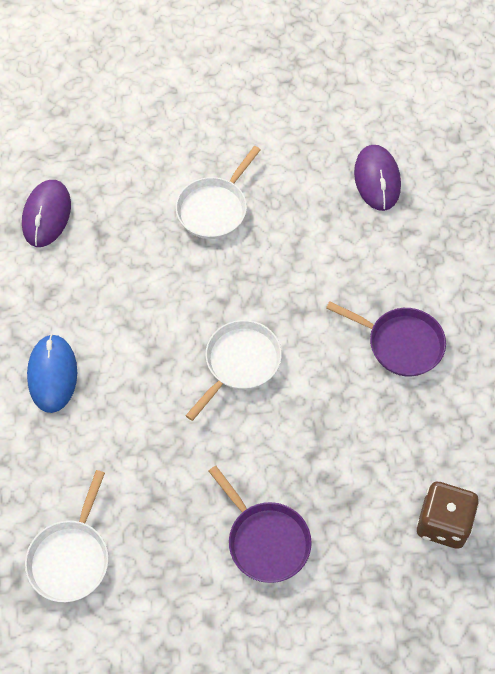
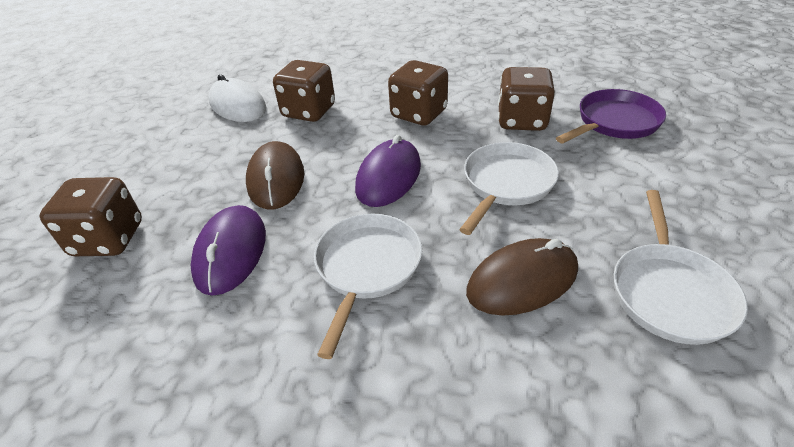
blue mouse: [27,334,77,413] = 1 -> none = 0
brown dice: [416,482,479,549] = 1 -> [40,177,142,256] [273,60,335,122] [388,60,448,126] [498,67,556,131] = 4
brown mouse: none = 0 -> [246,141,304,210] [466,238,578,316] = 2
purple pan: [209,466,312,583] [326,301,446,376] = 2 -> [556,89,666,143] = 1
white mouse: none = 0 -> [208,74,266,122] = 1

